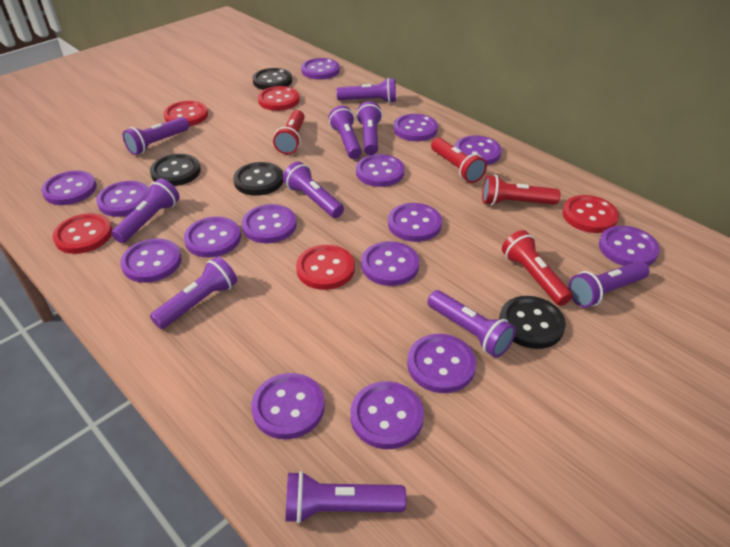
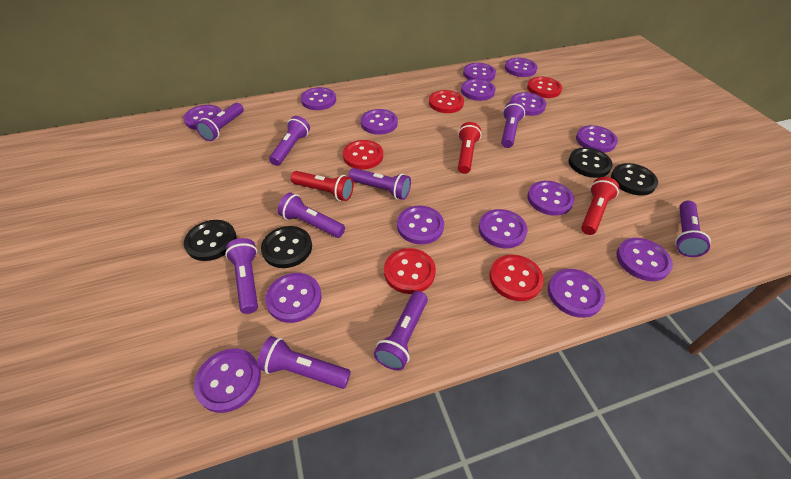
purple flashlight: [111,179,180,243] [123,117,189,155] [150,256,237,329] [283,162,344,218] [286,471,406,524] [329,106,362,159] [336,78,396,103] [356,101,382,155] [428,290,516,358] [568,261,650,308] = 10 -> [196,103,244,141] [225,238,258,314] [257,336,351,389] [269,116,310,166] [278,192,345,238] [348,168,411,200] [374,291,428,370] [501,101,525,148] [675,201,711,257] = 9
red flashlight: [273,110,305,154] [431,138,487,183] [482,175,560,205] [502,230,573,306] = 4 -> [291,171,354,201] [458,122,481,174] [581,177,619,235] = 3

